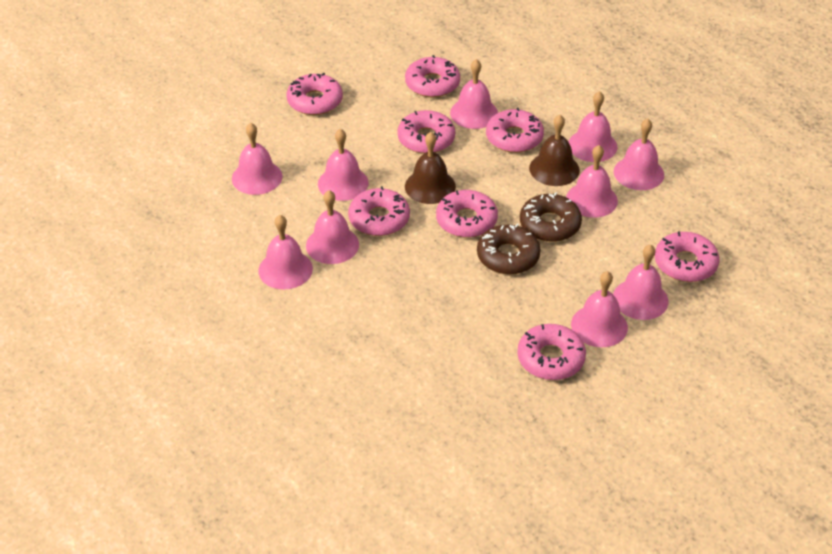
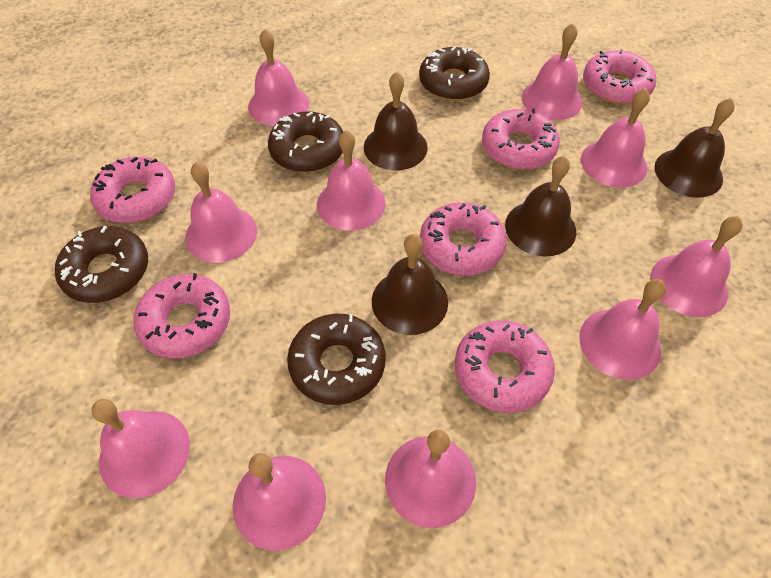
brown bell: [405,132,456,204] [529,115,580,186] = 2 -> [364,72,428,171] [372,234,448,335] [505,156,576,257] [655,98,735,198] = 4
brown donut: [477,224,541,275] [520,192,582,242] = 2 -> [55,226,148,303] [268,111,343,172] [287,314,386,405] [419,46,490,101] = 4
pink donut: [287,73,343,115] [348,186,410,236] [397,110,455,154] [405,55,460,97] [436,190,498,238] [486,108,544,153] [517,324,586,380] [655,231,719,282] = 8 -> [90,157,175,223] [133,273,230,359] [420,202,507,275] [455,320,555,413] [482,109,560,169] [583,49,657,104] = 6

